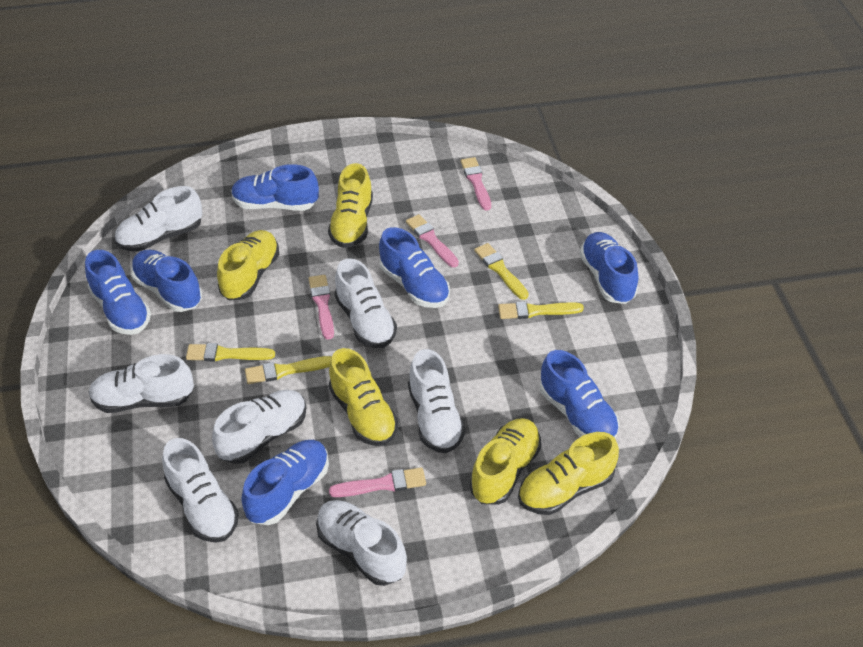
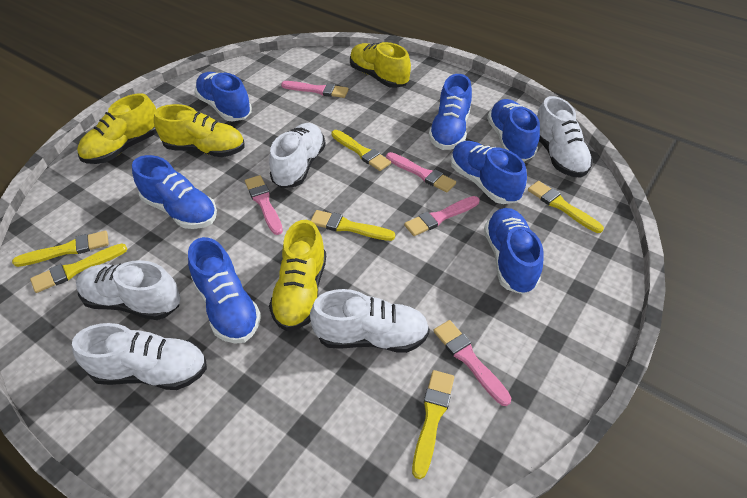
pink brush: [309,275,334,340] [329,467,426,497] [406,214,459,267] [460,157,491,210] = 4 -> [245,175,283,235] [281,81,349,98] [386,152,456,192] [404,196,479,236] [433,320,511,406] = 5
white shoe: [89,354,194,413] [114,186,202,252] [162,438,239,543] [212,390,306,464] [316,500,407,586] [334,258,397,348] [408,349,465,453] = 7 -> [72,323,207,390] [76,260,181,320] [269,123,326,188] [310,289,430,353] [537,96,593,178] = 5
yellow brush: [186,343,275,361] [245,356,332,384] [474,243,529,300] [498,301,584,319] = 4 -> [12,230,109,267] [30,243,127,293] [310,210,395,241] [331,130,391,171] [412,370,454,479] [528,181,604,233] = 6
yellow shoe: [217,230,279,301] [328,163,373,248] [329,348,398,446] [470,418,541,505] [518,432,619,515] = 5 -> [77,93,157,164] [154,104,244,157] [269,220,326,331] [350,42,411,88] = 4

